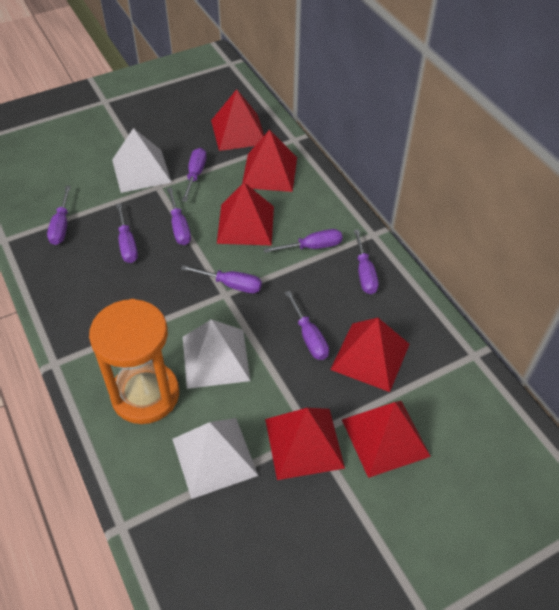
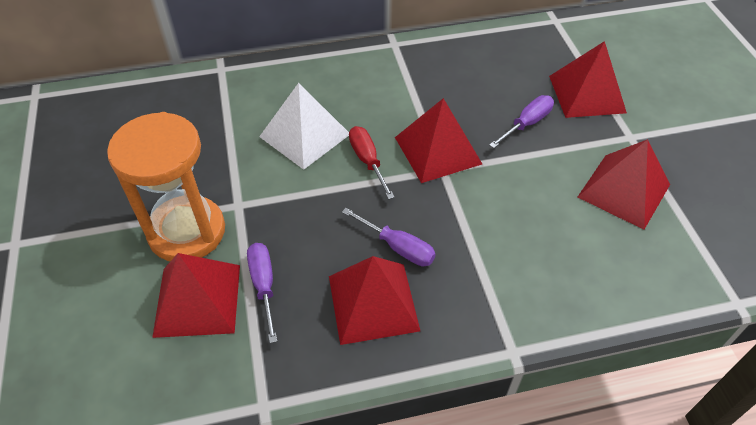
purple screwdriver: [47,186,71,245] [116,203,138,263] [167,188,191,245] [181,265,262,293] [182,148,207,202] [263,229,343,253] [285,291,329,360] [354,229,379,294] = 8 -> [247,243,277,343] [342,208,436,266] [489,95,554,148] = 3
red pyramid: [211,89,264,151] [217,182,274,246] [242,130,297,192] [265,408,345,480] [330,318,409,392] [342,401,431,478] = 6 -> [152,253,240,338] [329,256,420,345] [395,98,482,183] [549,41,627,118] [578,139,670,230] = 5
red screwdriver: none = 0 -> [349,126,395,199] = 1
white pyramid: [112,128,172,193] [172,418,258,499] [183,319,250,389] = 3 -> [259,83,349,170] = 1

